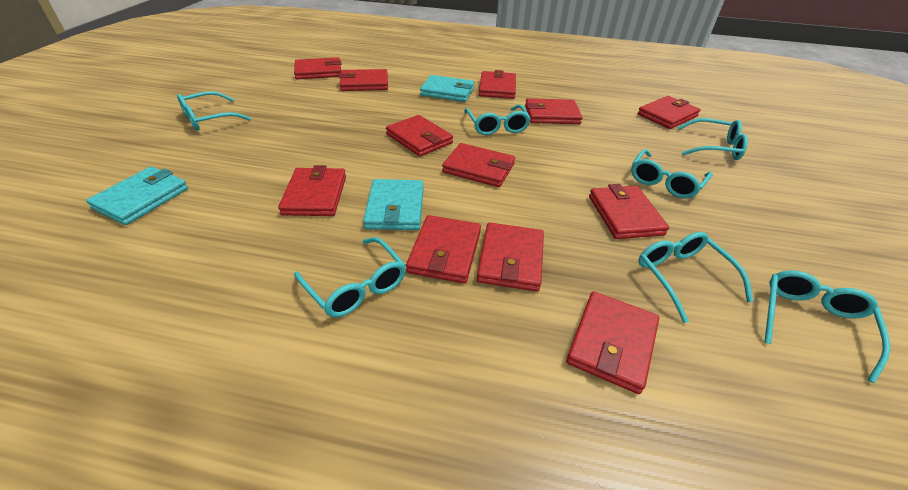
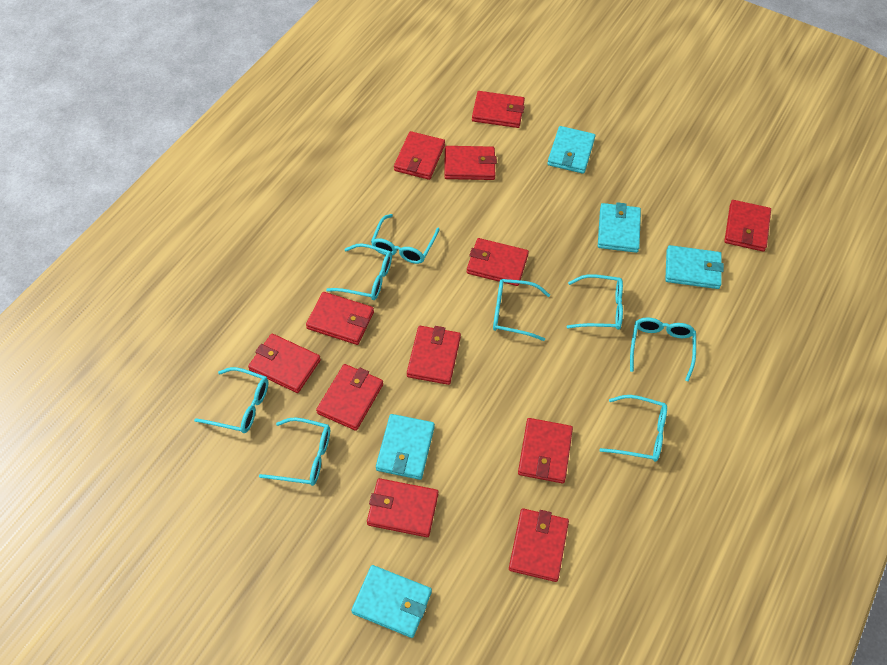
turquoise glasses: [177,91,251,130] [294,237,406,317] [464,105,531,135] [631,149,713,198] [638,232,753,323] [677,118,748,160] [764,270,890,383] = 7 -> [194,367,269,433] [259,418,330,486] [326,243,392,300] [371,214,440,264] [493,279,550,341] [567,274,623,330] [600,395,667,462] [630,317,696,381] = 8
turquoise wallet: [86,167,188,225] [363,179,424,230] [420,75,474,102] = 3 -> [351,565,432,638] [376,414,435,480] [547,126,595,174] [598,202,641,253] [665,245,724,289] = 5

